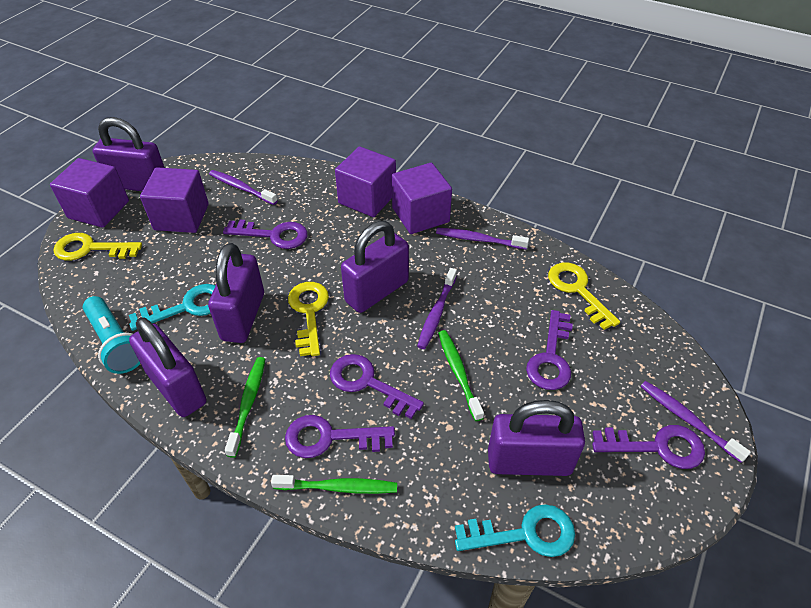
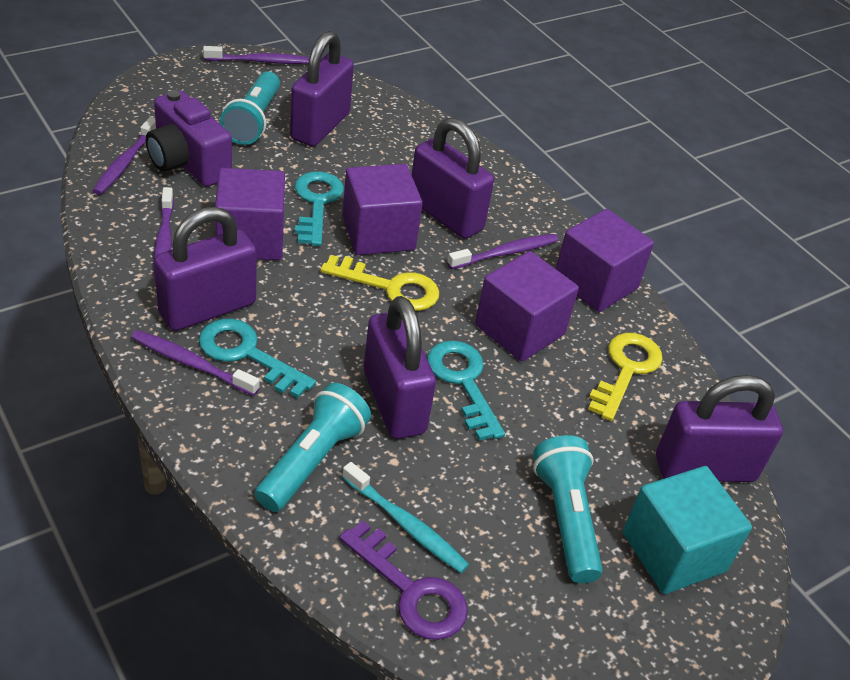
green toothbrush: [225,357,265,458] [271,475,397,494] [438,330,484,421] = 3 -> none = 0
purple camera: none = 0 -> [146,90,232,187] = 1
purple key: [223,220,308,249] [285,415,395,458] [330,354,424,419] [526,310,573,390] [592,425,705,469] = 5 -> [339,521,468,640] = 1
purple toothbrush: [209,170,278,205] [417,268,457,349] [436,228,529,250] [640,381,751,463] = 4 -> [93,117,156,195] [131,330,260,396] [153,187,174,282] [203,46,309,64] [447,234,558,269] = 5
turquoise cube: none = 0 -> [623,466,752,594] = 1
turquoise flashlight: [83,296,141,374] = 1 -> [220,71,280,145] [255,383,371,512] [533,435,603,583] = 3
turquoise key: [129,284,215,331] [455,504,575,557] = 2 -> [199,319,316,398] [295,171,344,246] [427,340,505,441] = 3
turquoise toothbrush: none = 0 -> [342,462,469,573] = 1
yellow key: [53,233,142,261] [288,282,329,356] [548,263,620,330] = 3 -> [320,255,439,311] [588,333,663,421] = 2

